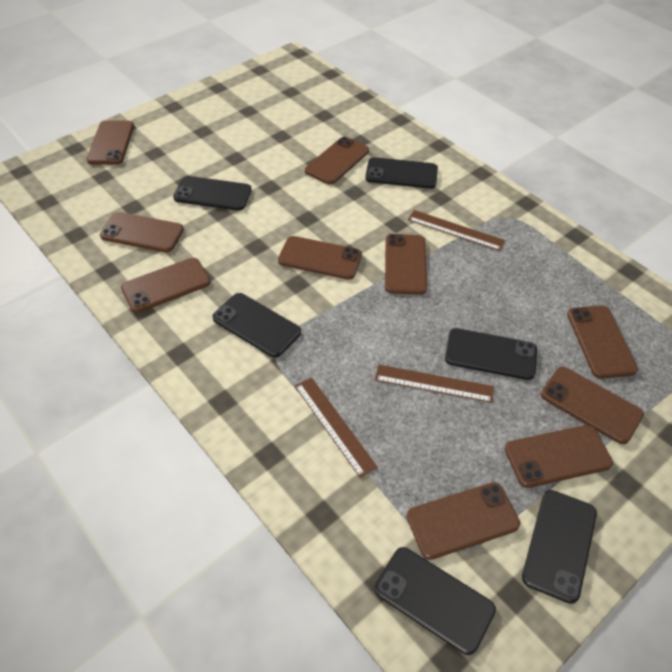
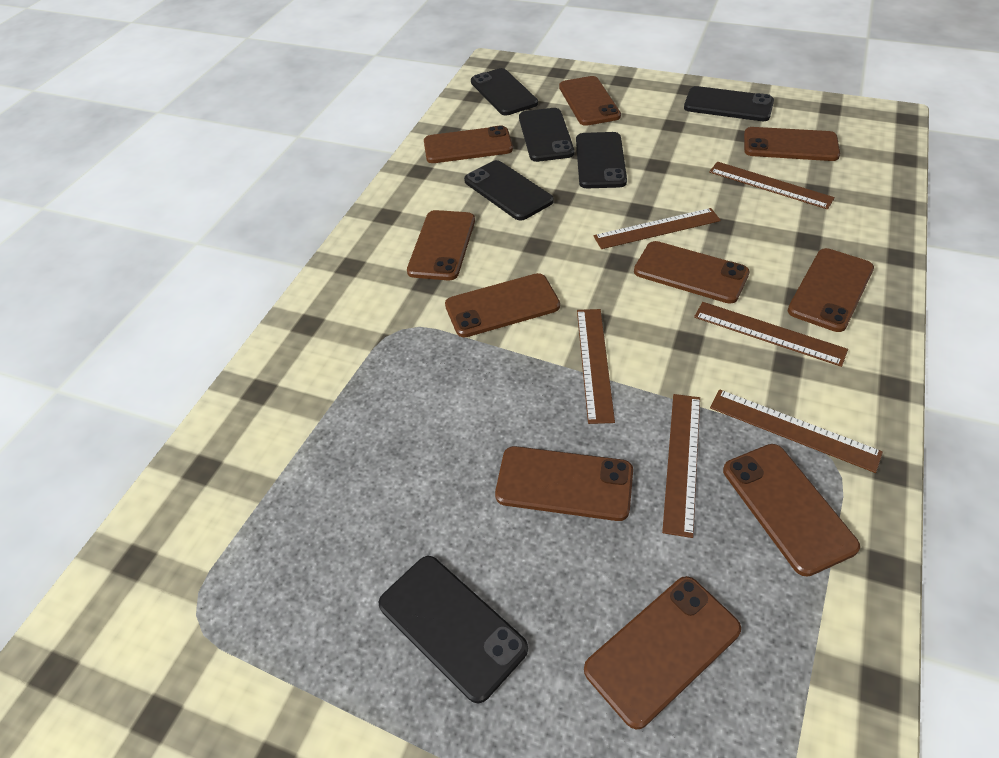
brown ruler: [295,377,378,478] [375,364,494,403] [408,210,505,251] = 3 -> [577,309,615,424] [594,208,721,249] [662,394,700,538] [694,302,848,367] [709,162,835,209] [710,389,883,473] = 6

